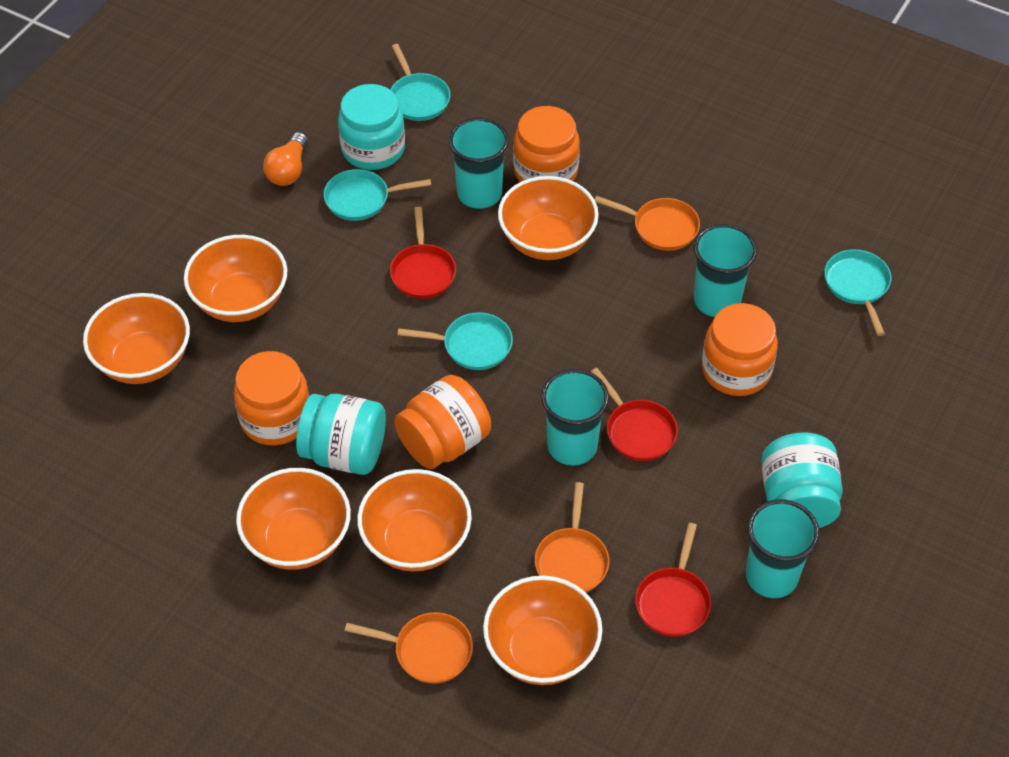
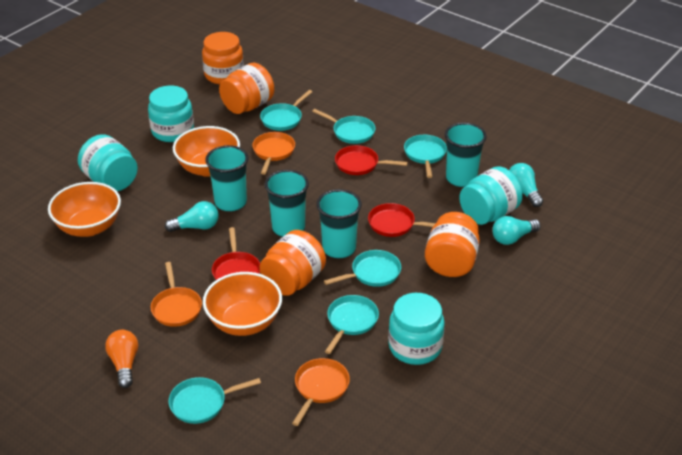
orange bowl: [83,293,190,384] [184,235,288,322] [236,468,351,570] [357,469,472,571] [483,576,603,685] [498,176,599,260] = 6 -> [48,182,121,237] [173,126,240,177] [203,272,282,336] = 3
turquoise jar: [296,394,386,475] [338,84,405,170] [761,433,843,528] = 3 -> [78,134,138,191] [148,85,194,142] [388,293,445,365] [459,166,523,225] = 4
turquoise light bulb: none = 0 -> [165,201,219,232] [492,216,541,245] [509,163,543,207] = 3
turquoise pan: [324,169,431,221] [390,44,451,121] [397,313,513,370] [824,249,892,336] = 4 -> [169,377,261,424] [260,90,312,131] [312,109,376,144] [324,250,401,287] [325,295,379,354] [404,135,447,178] = 6

